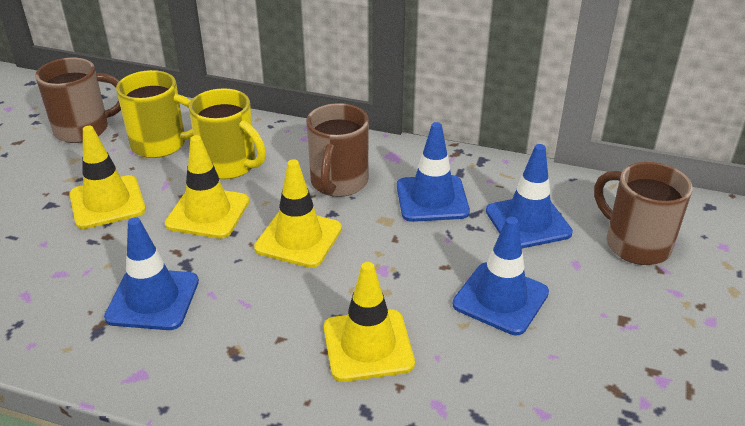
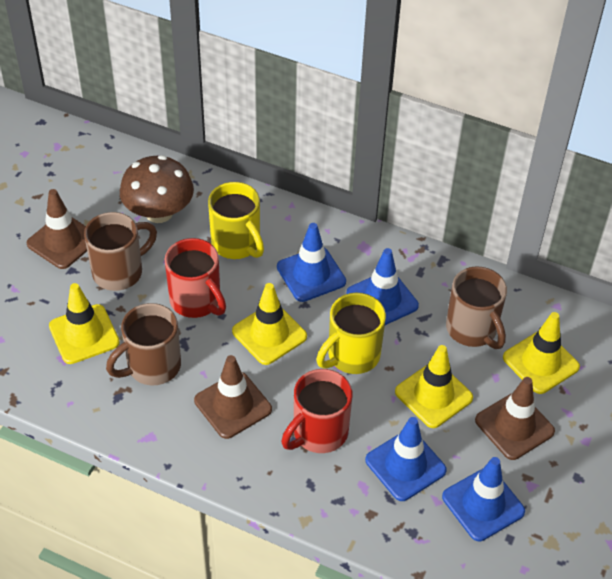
brown mushroom: none = 0 -> [120,155,194,223] = 1
brown traffic cone: none = 0 -> [27,189,87,269] [194,355,272,439] [475,377,555,460] = 3
red mug: none = 0 -> [165,238,226,318] [281,369,352,453] = 2

